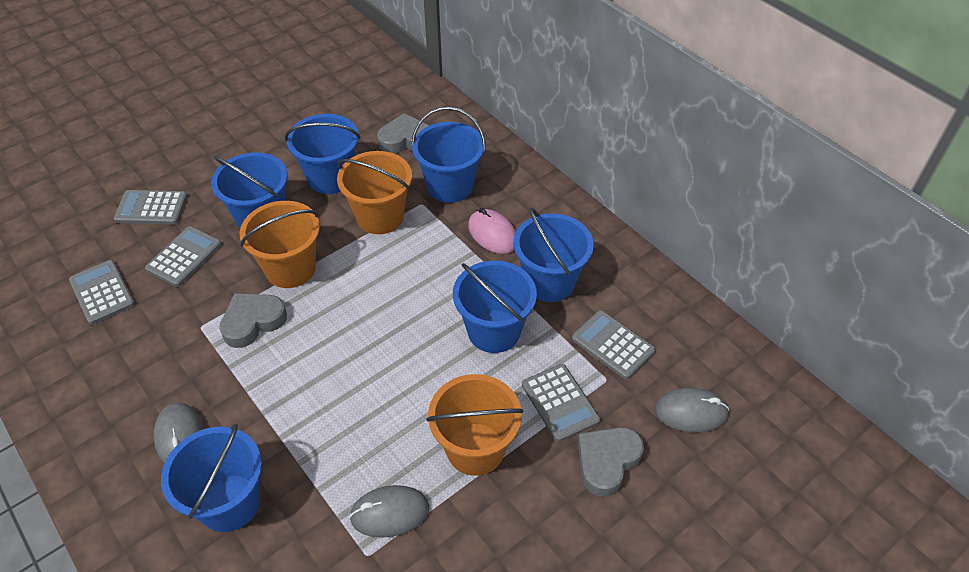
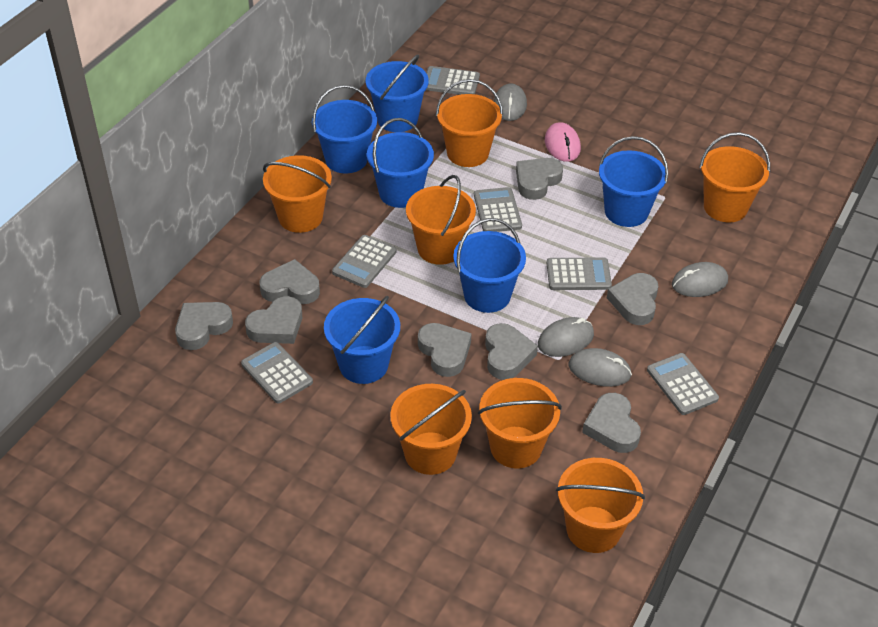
grey calculator: [69,260,135,325] [114,190,187,224] [145,226,222,287] [522,364,600,442] [572,310,655,379] = 5 -> [241,342,313,403] [332,235,397,288] [426,66,480,95] [474,187,522,232] [547,258,612,290] [647,353,719,415] = 6
grey heart: [219,293,287,348] [377,113,429,154] [578,427,644,497] = 3 -> [175,302,233,350] [245,296,302,344] [260,259,320,304] [418,323,472,377] [485,323,538,380] [516,158,563,200] [582,393,641,453] [607,273,659,325] = 8
grey mouse: [154,403,204,464] [349,485,429,538] [655,387,730,433] = 3 -> [494,83,527,121] [538,317,594,357] [569,348,632,387] [672,262,728,297] = 4
orange bucket: [240,201,320,288] [337,151,412,234] [426,374,523,476] = 3 -> [263,155,332,233] [390,384,472,475] [406,175,476,265] [436,79,503,167] [478,378,562,468] [556,458,645,553] [699,132,770,222] = 7

